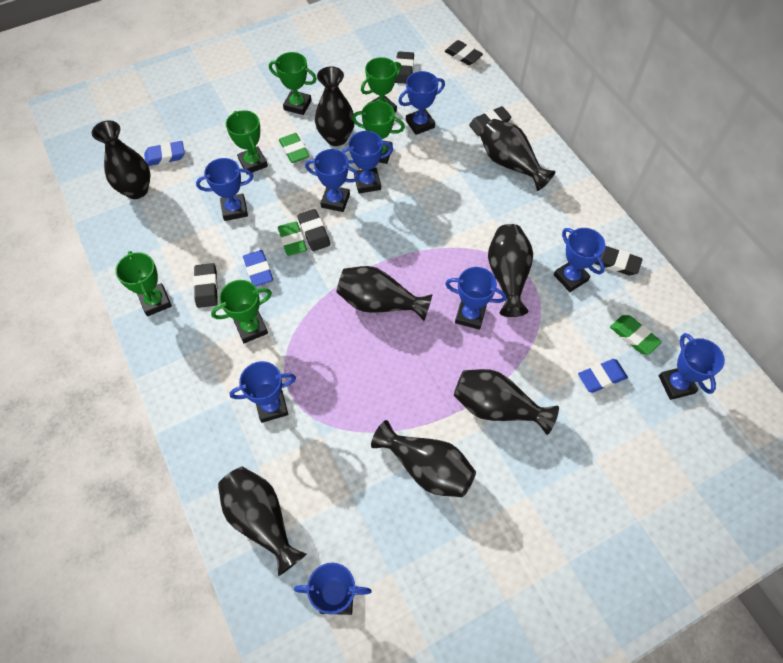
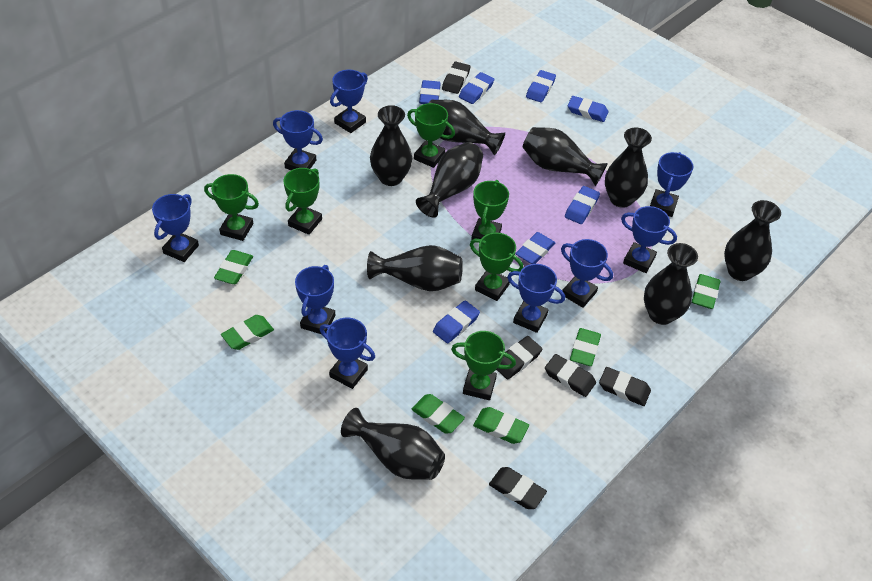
black eraser: [193,263,218,308] [297,209,330,251] [395,51,414,84] [444,40,483,65] [469,106,511,136] [594,246,643,275] = 6 -> [442,62,470,94] [489,467,547,509] [496,336,543,380] [545,354,596,397] [599,367,651,406] = 5
black vase: [92,120,151,199] [218,467,306,576] [315,66,355,146] [336,266,432,321] [371,420,476,497] [454,369,559,435] [480,119,555,191] [488,224,533,317] = 8 -> [341,408,445,480] [367,245,463,291] [370,105,412,186] [416,142,483,218] [429,100,505,156] [522,127,608,186] [605,128,652,208] [644,243,698,325] [724,200,781,281] = 9
blue eraser: [144,141,184,166] [243,250,273,286] [578,359,628,393] = 3 -> [419,80,441,104] [433,301,480,343] [459,72,494,104] [515,232,555,264] [526,70,556,102] [565,186,600,224] [568,96,609,122] = 7
green eraser: [278,221,307,256] [279,133,309,163] [610,315,662,355] = 3 -> [214,250,253,284] [221,315,274,350] [411,394,465,434] [473,407,529,444] [570,328,601,366] [692,274,721,309] = 6

